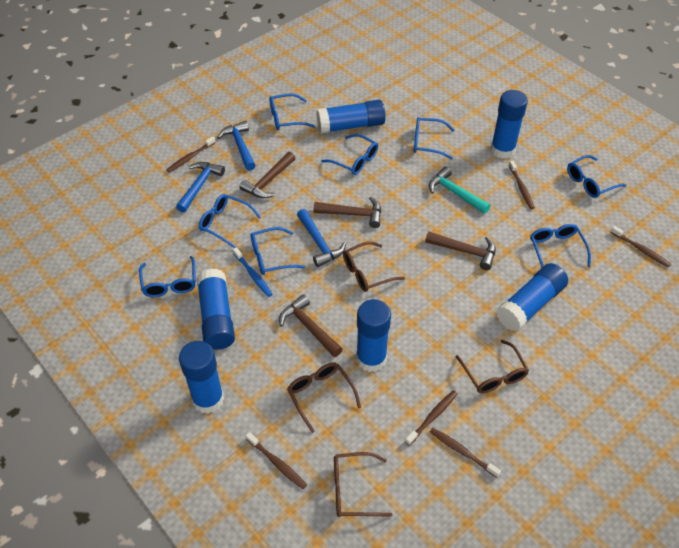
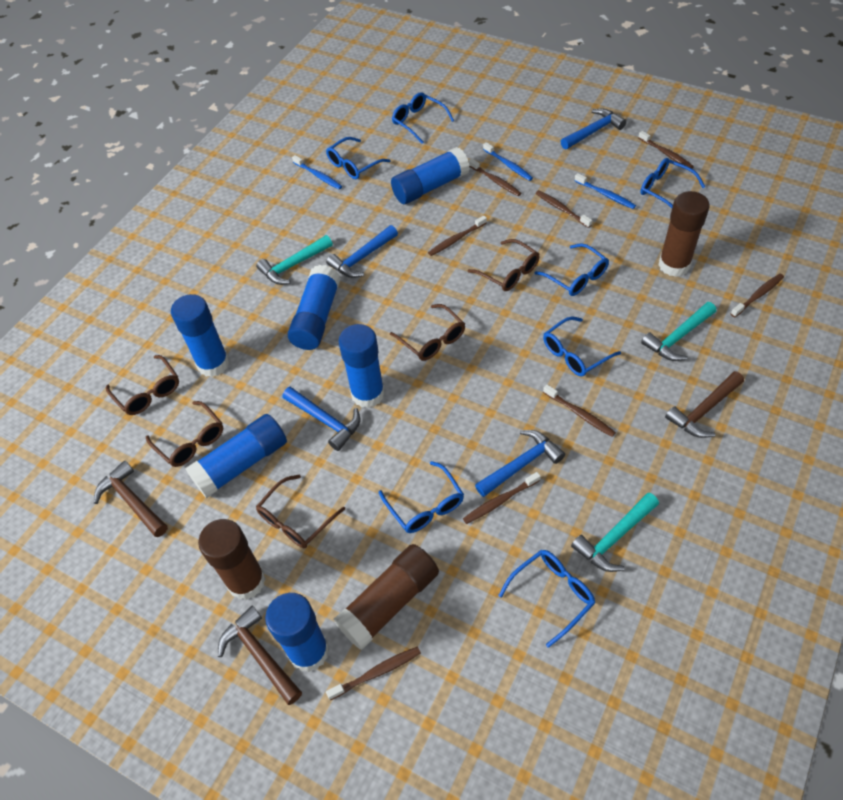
blue glasses: [139,256,196,297] [199,194,261,248] [250,227,306,275] [269,94,315,130] [321,134,378,175] [413,117,455,160] [530,224,591,268] [567,155,626,198] = 8 -> [326,137,391,179] [379,461,464,533] [392,92,454,143] [498,550,595,648] [534,243,609,296] [543,316,621,377] [640,158,705,208] = 7
blue hammer: [176,162,225,213] [217,121,256,171] [297,209,346,267] = 3 -> [282,387,360,451] [326,225,398,278] [475,430,565,497] [560,109,626,149] = 4
blue toothbrush: [233,247,273,297] = 1 -> [292,155,342,189] [483,142,533,181] [574,173,636,209] = 3
brown glasses: [287,363,361,433] [334,452,392,517] [343,241,405,292] [456,340,529,394] = 4 -> [106,355,179,415] [146,401,223,467] [256,475,345,548] [390,304,465,361] [467,239,539,291] = 5
brown glue stick: none = 0 -> [198,519,266,600] [334,544,439,650] [659,191,709,277] = 3
brown hammer: [239,152,295,198] [279,294,343,357] [313,197,381,228] [425,232,496,270] = 4 -> [94,461,168,537] [218,606,302,705] [665,371,744,438] = 3
brown toothbrush: [166,136,216,172] [246,432,307,489] [405,390,458,446] [430,428,501,478] [509,161,535,209] [611,226,671,268] = 6 -> [326,646,421,700] [428,215,487,256] [463,472,541,524] [469,159,521,196] [536,190,592,228] [543,384,616,437] [638,131,694,169] [731,274,784,317] = 8
turquoise hammer: [429,167,490,214] = 1 -> [256,235,333,285] [571,492,659,572] [641,302,716,361] = 3

